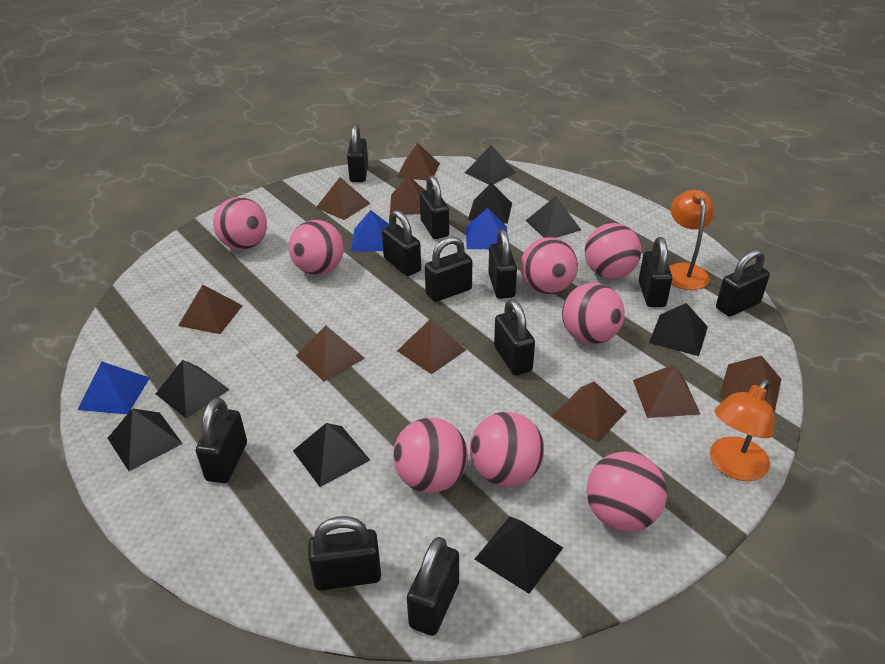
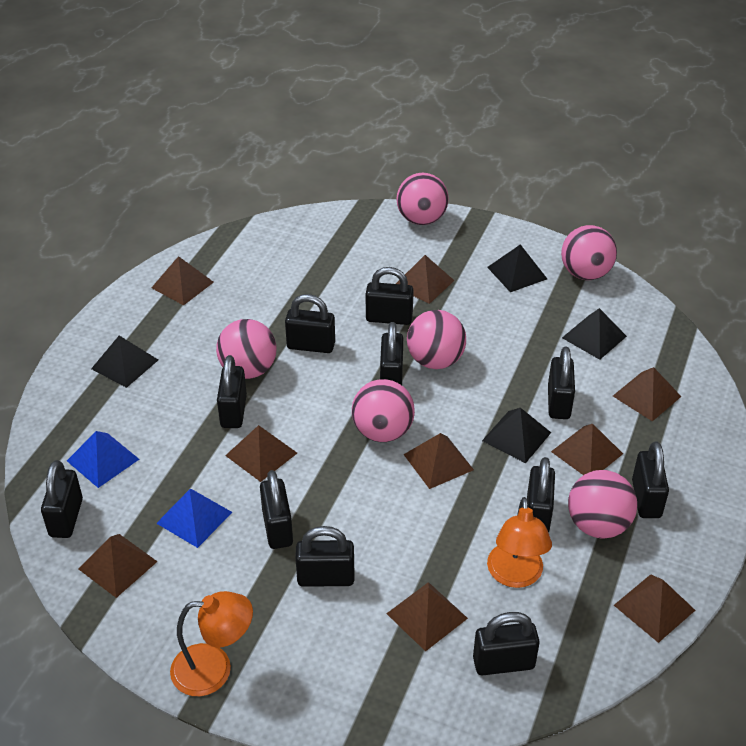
black pyramid: [108,408,183,471] [156,360,230,418] [293,423,370,487] [465,145,516,185] [468,183,512,224] [475,517,563,594] [526,196,581,238] [649,303,708,356] = 8 -> [91,336,158,388] [482,408,551,463] [487,244,547,292] [562,308,627,360] = 4
blue pyramid: [78,362,150,414] [350,210,389,252] [466,208,507,249] = 3 -> [67,431,139,488] [156,489,232,548] = 2
pink ball: [213,197,267,250] [288,220,344,275] [393,418,468,493] [470,412,544,487] [521,237,578,294] [562,283,625,344] [585,223,641,279] [587,452,667,532] = 8 -> [216,319,277,379] [352,379,415,442] [396,173,449,225] [407,310,466,369] [561,225,617,280] [568,470,637,538] = 6

